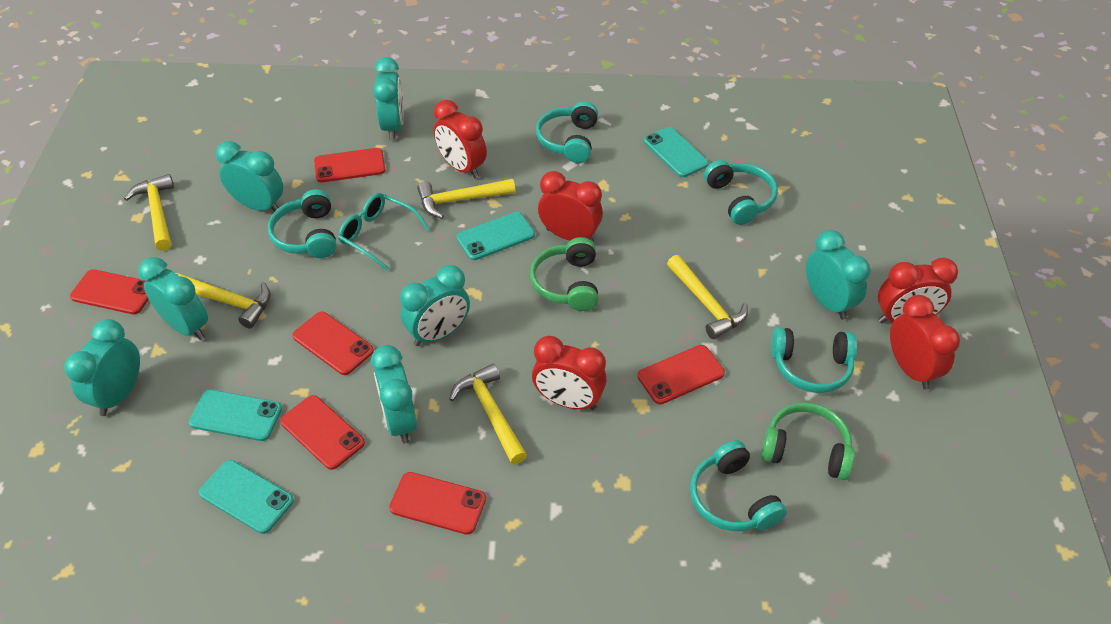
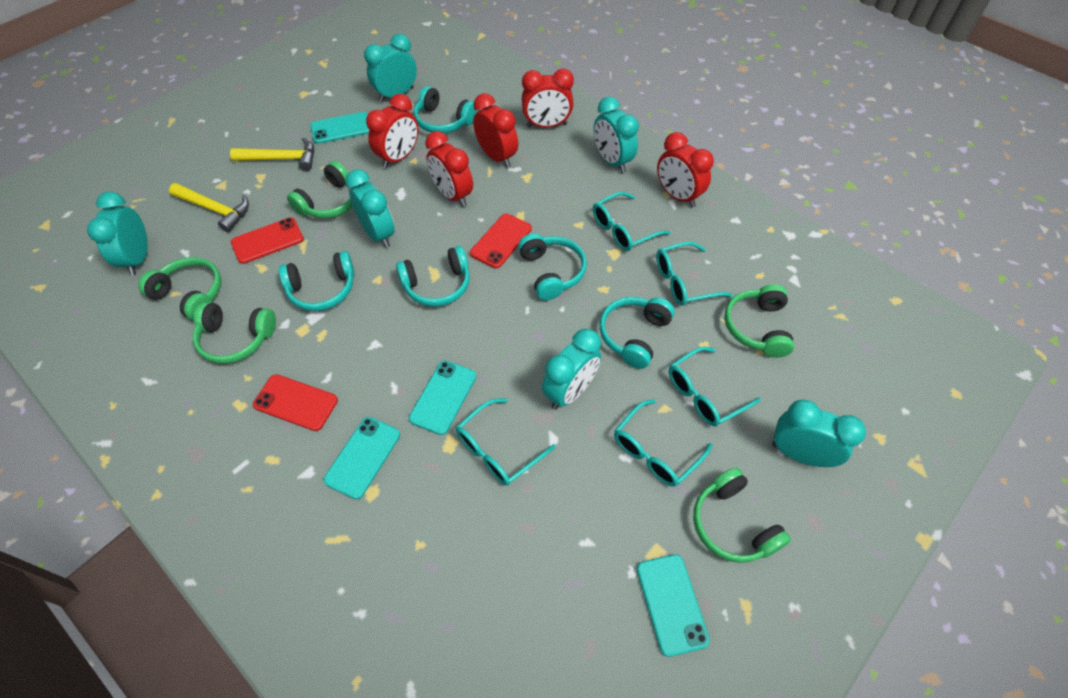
green headphones: [530,237,599,311] [761,403,855,480] = 2 -> [138,257,221,321] [193,302,276,364] [287,161,353,218] [693,468,791,563] [724,284,794,358] = 5
red phone: [70,269,149,314] [280,395,365,470] [292,312,374,375] [314,148,385,183] [389,472,486,535] [638,345,725,404] = 6 -> [231,218,304,264] [253,374,338,431] [470,214,532,269] = 3
turquoise clock: [64,319,140,416] [138,257,208,340] [216,141,283,212] [371,345,417,444] [373,57,404,140] [400,265,470,346] [806,230,870,320] = 7 -> [87,192,148,276] [346,169,395,248] [364,34,417,102] [542,329,601,410] [594,97,639,173] [772,399,866,467] = 6
turquoise glasses: [338,193,429,271] = 1 -> [456,398,556,486] [593,192,671,251] [614,399,712,487] [656,242,733,306] [669,347,761,426] = 5
yellow hammer: [124,174,174,251] [176,273,271,329] [417,179,516,219] [449,363,527,464] [667,255,748,339] = 5 -> [169,183,249,232] [230,138,314,171] = 2

